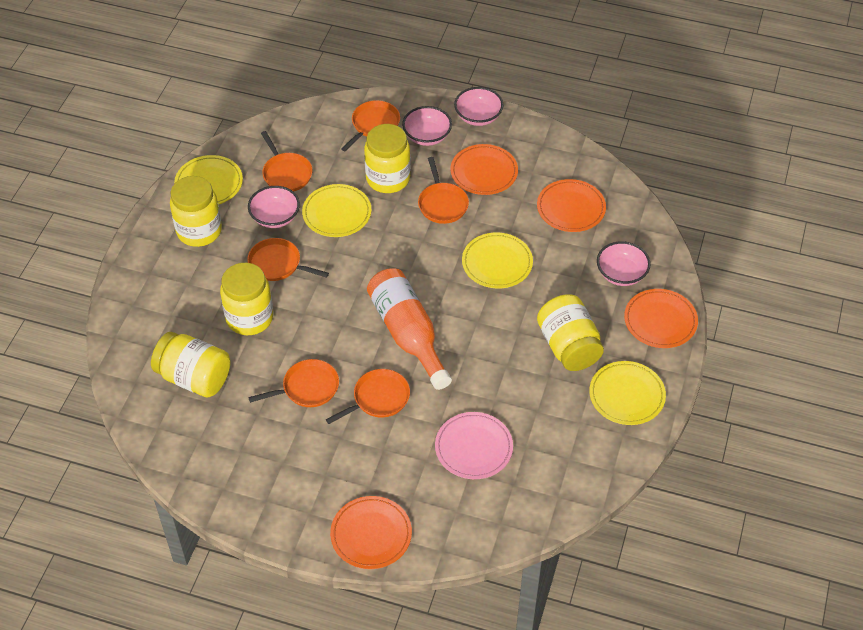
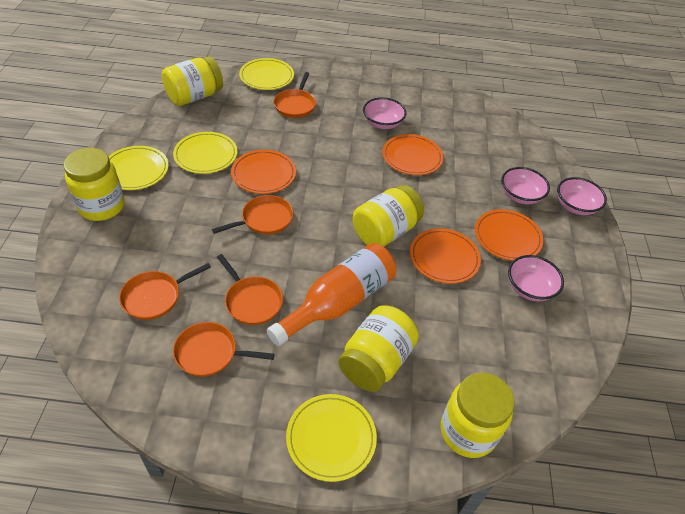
orange pan: [247,238,329,281] [248,359,339,407] [261,131,312,192] [326,369,410,424] [341,100,400,151] [418,157,469,224] = 6 -> [119,263,211,320] [173,322,274,377] [212,195,293,234] [217,254,283,325] [274,72,316,118] = 5
pink plate: [435,412,513,479] = 1 -> none = 0

